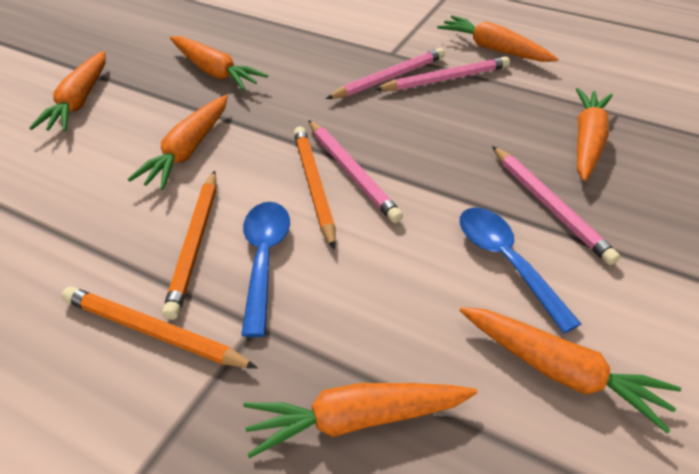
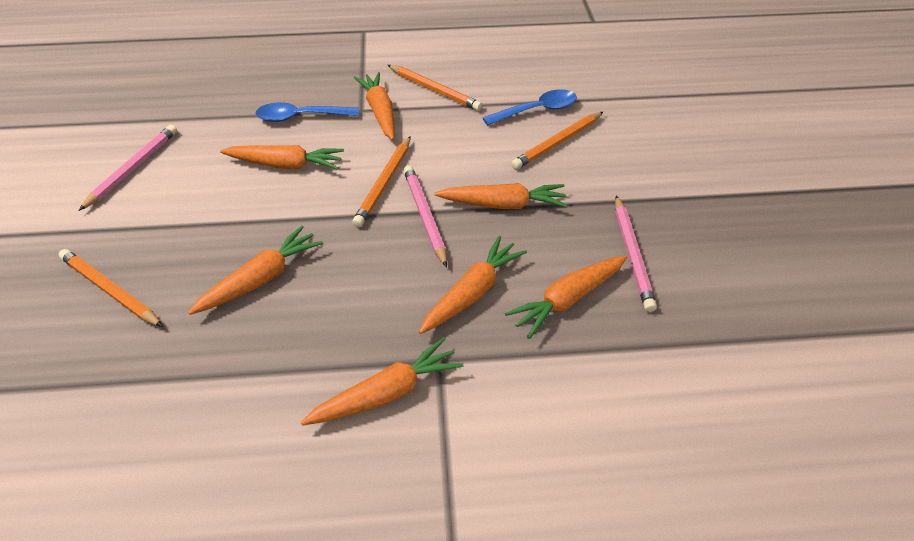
orange pencil: [61,287,257,368] [162,171,216,320] [294,126,336,250] = 3 -> [58,249,163,327] [352,136,411,227] [388,65,482,111] [511,112,603,170] = 4
pink pencil: [308,120,403,223] [326,48,445,99] [375,56,510,91] [492,146,620,265] = 4 -> [78,125,177,211] [403,165,447,268] [615,195,657,312] = 3

